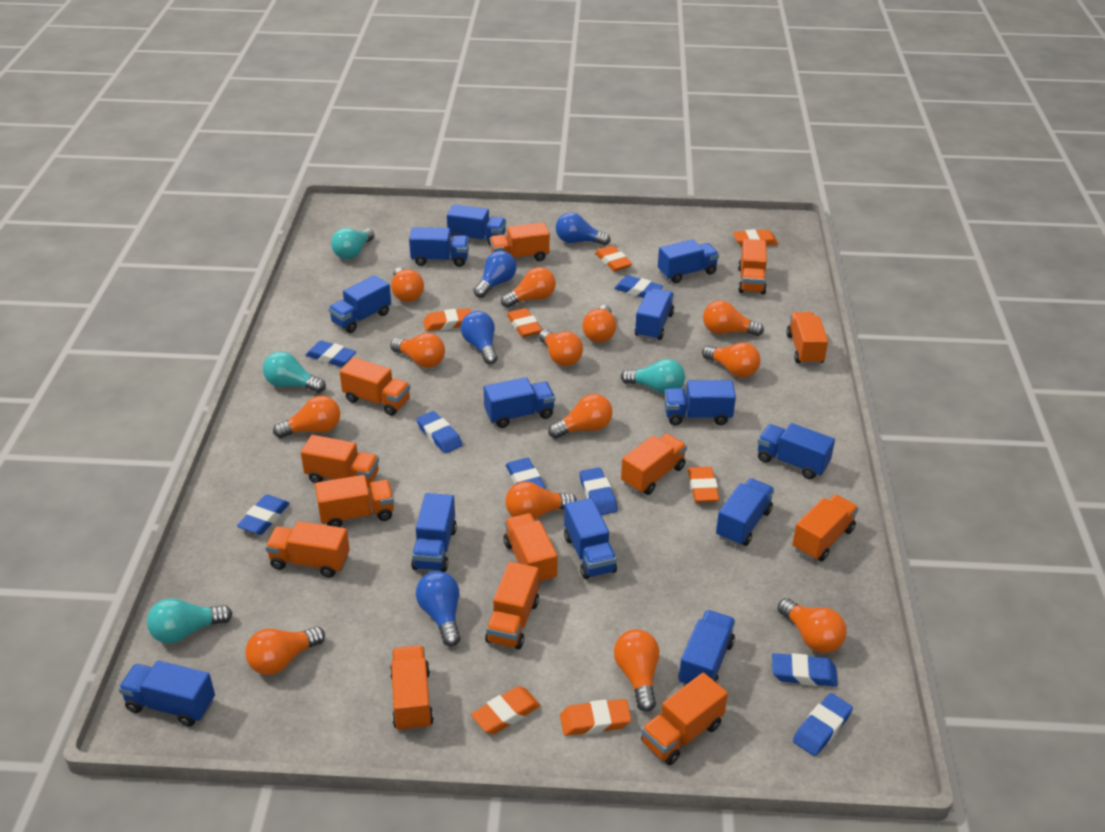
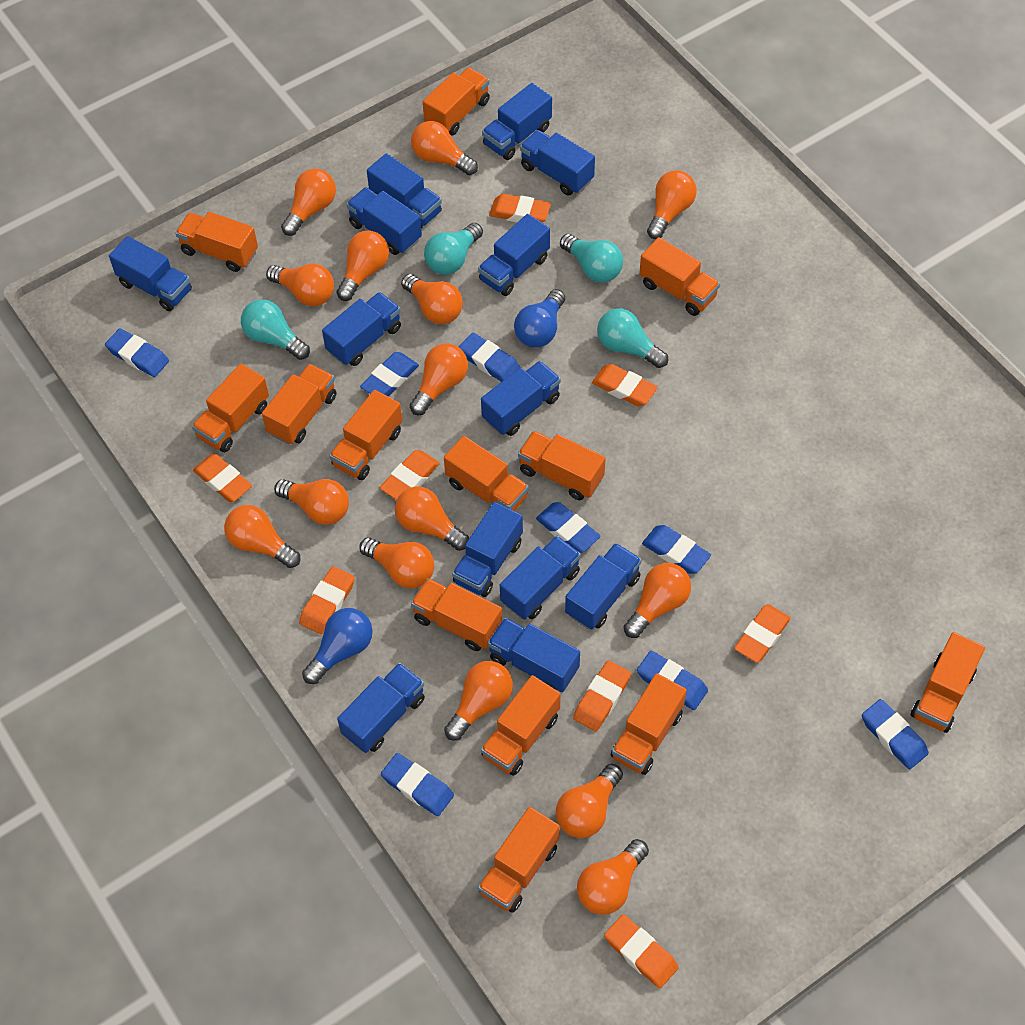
blue light bulb: [416,571,461,647] [461,311,497,364] [473,251,517,298] [556,213,611,245] = 4 -> [302,608,373,684] [514,289,565,348] = 2
orange eraser: [423,308,471,331] [471,686,540,734] [507,308,542,337] [560,699,631,736] [595,245,632,272] [688,467,719,503] [733,229,778,247] = 7 -> [193,454,252,502] [299,566,355,634] [380,450,440,500] [489,194,551,222] [573,660,631,731] [592,364,658,406] [604,914,679,989] [734,604,791,663] = 8
orange light bulb: [245,627,325,675] [273,396,340,438] [390,333,445,368] [391,267,424,302] [501,267,556,308] [505,481,577,520] [539,329,583,366] [548,394,613,439] [582,305,616,343] [614,629,659,712] [702,342,761,378] [703,301,764,336] [778,598,847,653] = 13 -> [224,505,300,568] [266,264,334,306] [274,479,349,525] [281,169,336,236] [337,231,389,301] [360,537,434,588] [395,486,469,551] [401,274,463,324] [410,343,468,415] [411,121,478,175] [444,661,513,741] [556,764,623,838] [577,839,649,915] [624,563,691,638] [647,170,697,239] = 15

